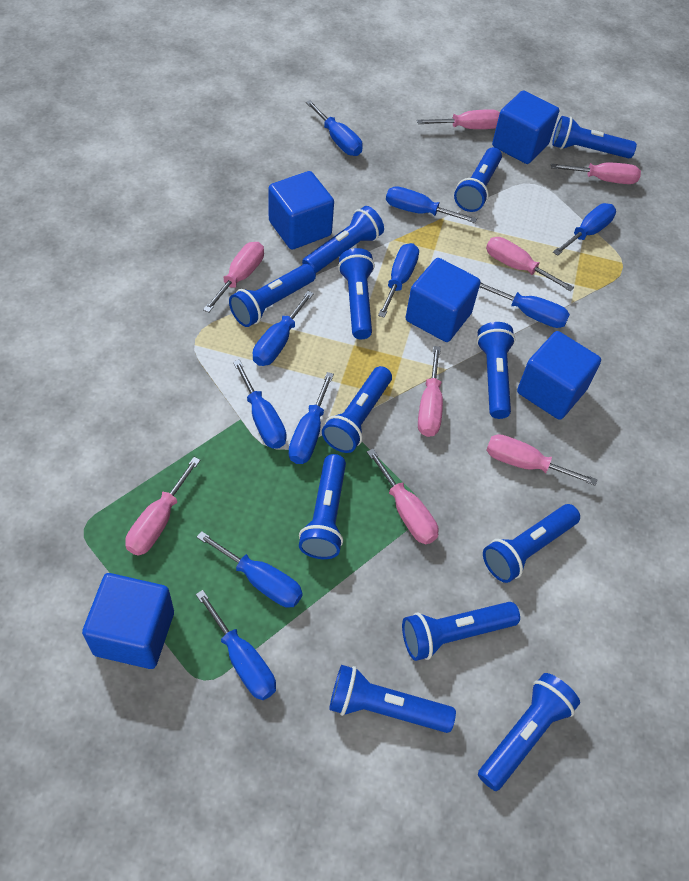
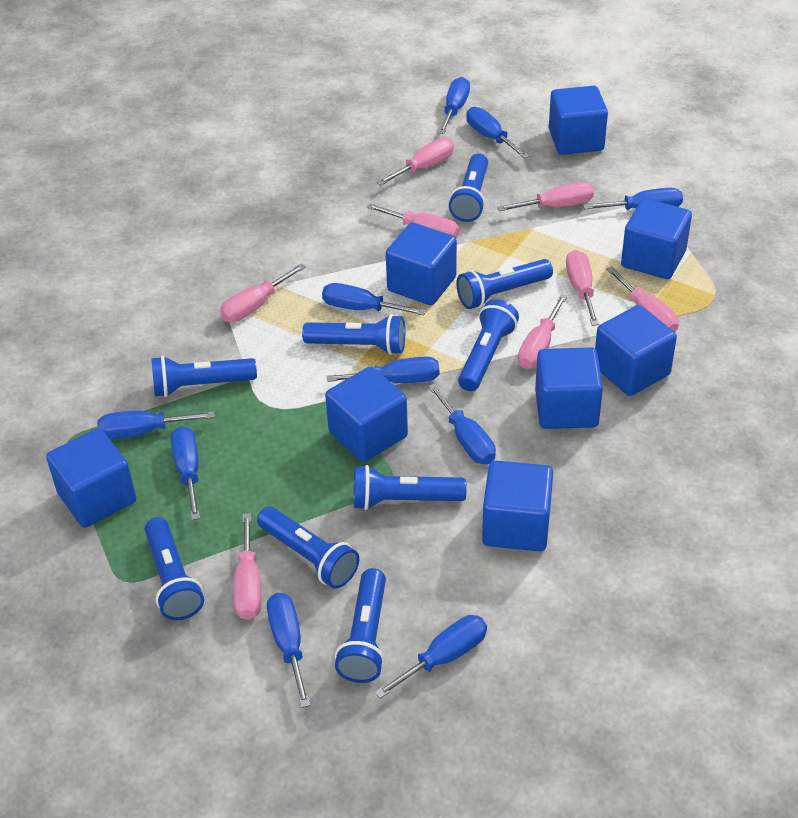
blue cube: [82,573,174,669] [268,171,334,250] [406,258,481,342] [492,90,559,164] [517,331,601,420] = 5 -> [46,428,136,528] [325,366,408,462] [386,223,457,305] [482,460,553,551] [535,347,603,429] [549,86,608,155] [595,305,677,396] [621,198,692,279] = 8
blue flashlight: [229,264,316,327] [299,454,346,559] [302,206,384,273] [322,366,392,453] [329,665,456,733] [338,248,375,339] [402,602,520,661] [454,147,502,212] [476,322,515,419] [478,673,580,791] [483,504,580,583] [552,116,637,158] = 12 -> [145,517,204,620] [151,356,257,397] [257,507,359,589] [302,314,405,355] [335,568,386,683] [354,465,467,510] [449,153,488,222] [456,259,553,309] [458,299,519,391] = 9

